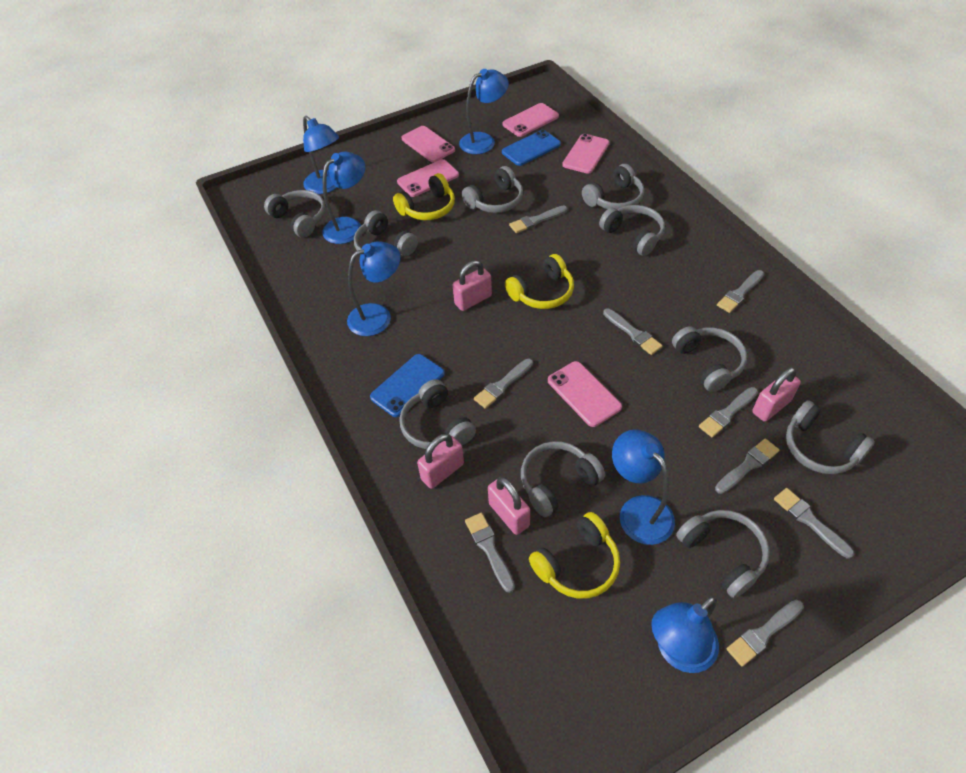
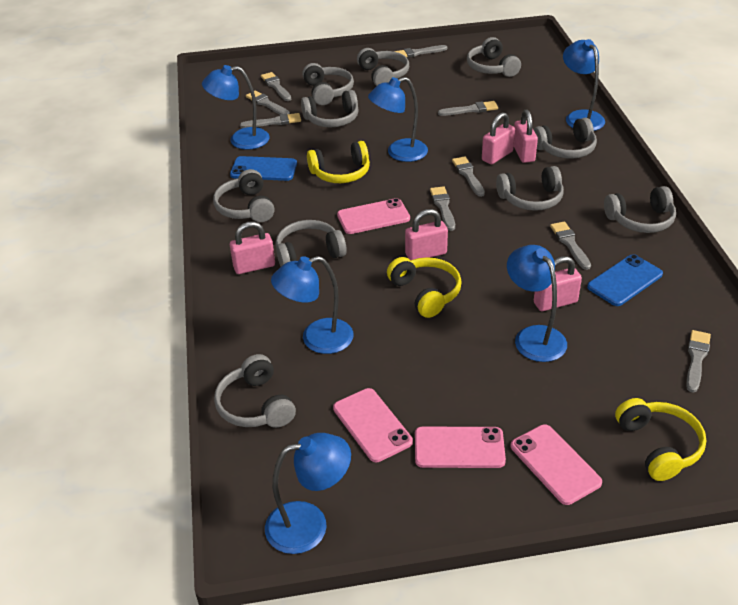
pink padlock: [417,434,464,489] [453,260,492,311] [488,477,530,535] [752,367,801,422] = 4 -> [230,221,275,274] [405,209,448,260] [482,112,515,164] [514,110,538,163] [534,256,582,311] = 5
pink phone: [397,159,459,197] [402,126,455,162] [503,103,559,137] [548,361,622,427] [562,134,609,174] = 5 -> [333,388,413,462] [337,198,410,234] [415,427,506,468] [511,424,602,505] = 4

